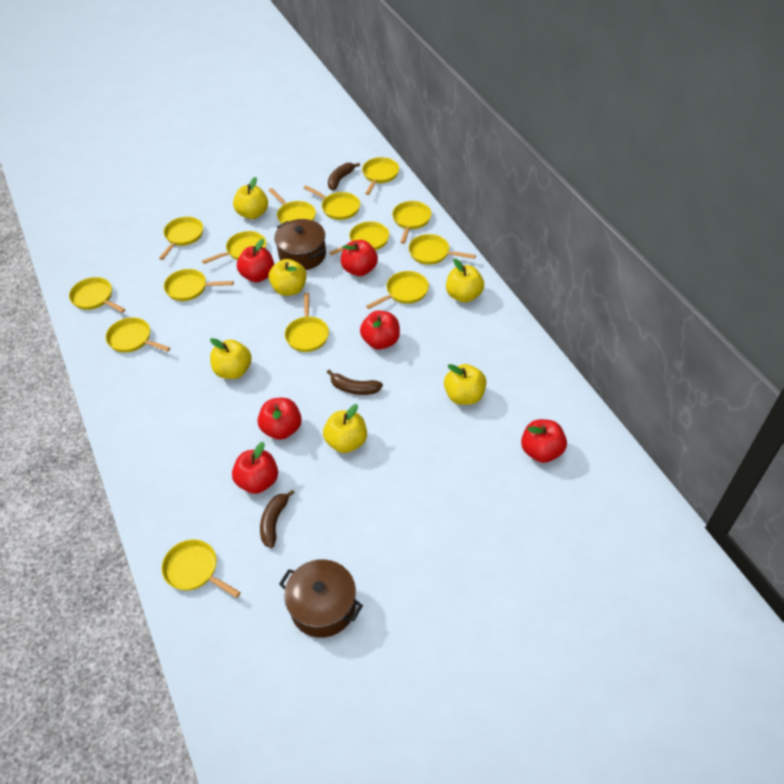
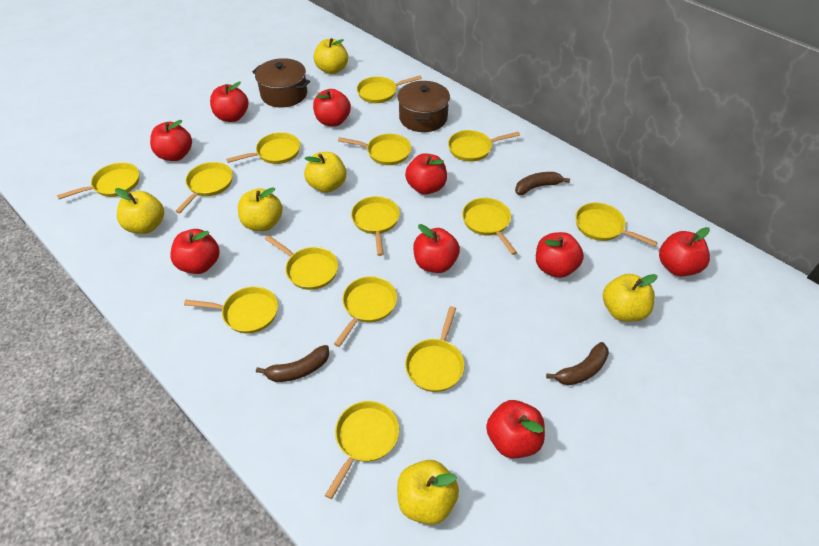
red apple: [232,442,278,494] [237,239,274,282] [258,398,302,440] [341,240,378,276] [360,311,400,350] [521,419,567,463] = 6 -> [150,120,192,161] [170,229,220,274] [210,82,248,122] [313,89,351,127] [405,153,447,195] [413,224,460,273] [486,400,545,459] [536,232,584,278] [659,227,710,276] = 9

